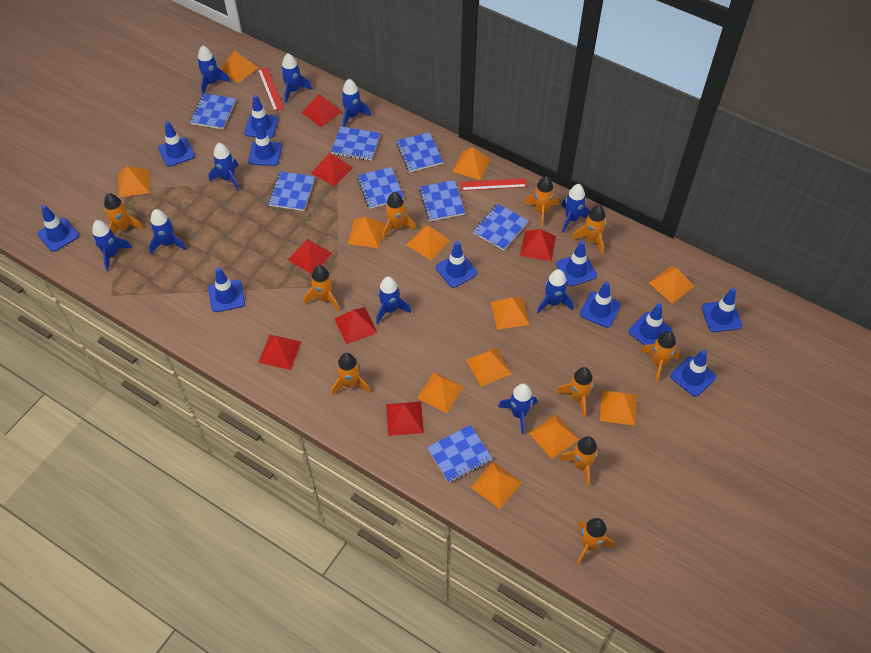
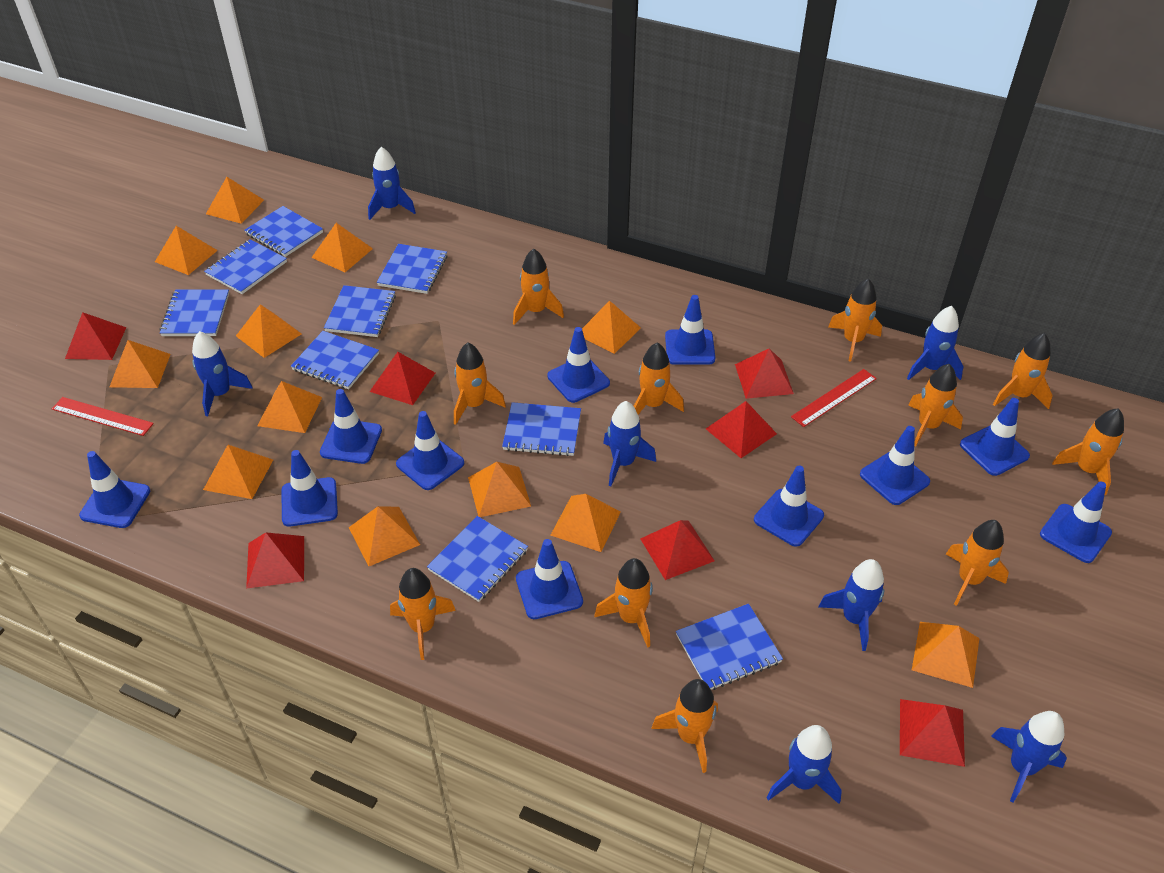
blue notebook: [190,93,236,129] [268,171,315,211] [331,126,380,161] [357,167,404,209] [396,132,443,172] [419,180,465,221] [427,425,493,483] [473,204,529,250] = 8 -> [159,289,229,336] [204,239,287,294] [245,206,323,257] [291,331,379,389] [324,285,396,337] [377,244,447,294] [427,516,528,602] [502,402,581,456] [676,604,783,690] = 9
blue rocket: [92,220,132,271] [149,209,186,254] [198,45,230,95] [209,143,239,191] [281,53,312,103] [341,79,371,127] [376,276,411,324] [498,384,537,435] [537,269,573,314] [561,184,590,233] = 10 -> [192,331,253,416] [368,147,416,220] [603,401,656,486] [766,725,842,804] [818,559,884,651] [907,306,963,380] [991,711,1067,802] = 7
orange rocket: [104,193,143,235] [304,265,339,311] [331,353,370,396] [383,192,416,239] [524,176,559,227] [556,367,594,418] [559,436,599,487] [571,205,606,255] [577,518,614,564] [641,331,679,382] = 10 -> [390,568,456,660] [454,343,506,425] [513,249,564,325] [594,558,653,648] [634,342,684,414] [651,679,718,773] [828,278,882,362] [908,364,963,446] [946,520,1009,606] [993,333,1053,409] [1052,408,1124,496] = 11

